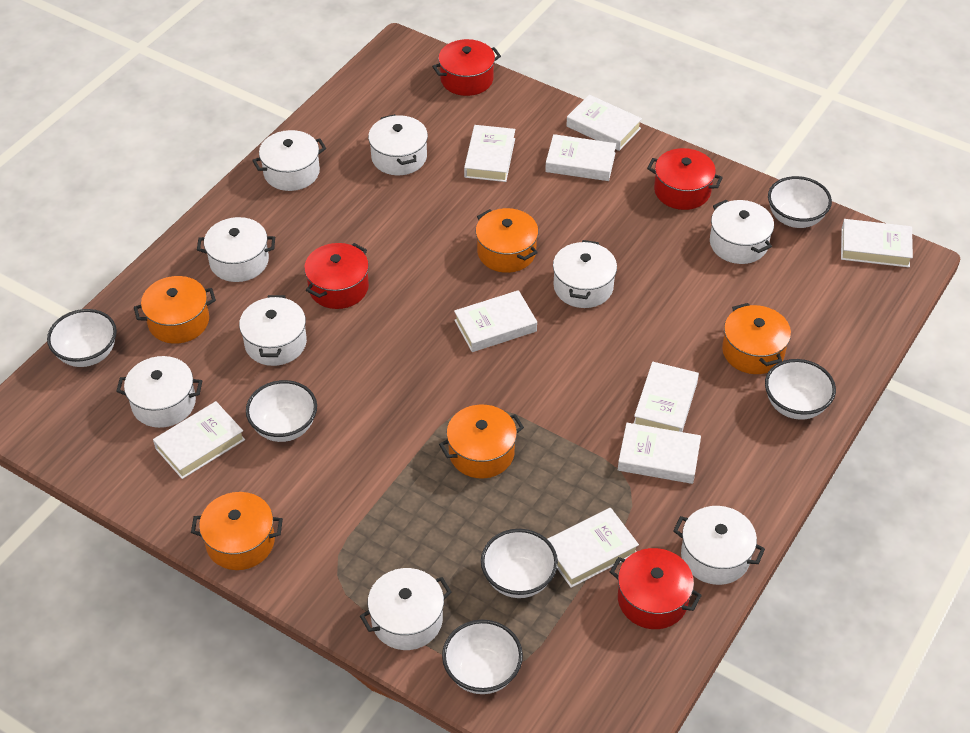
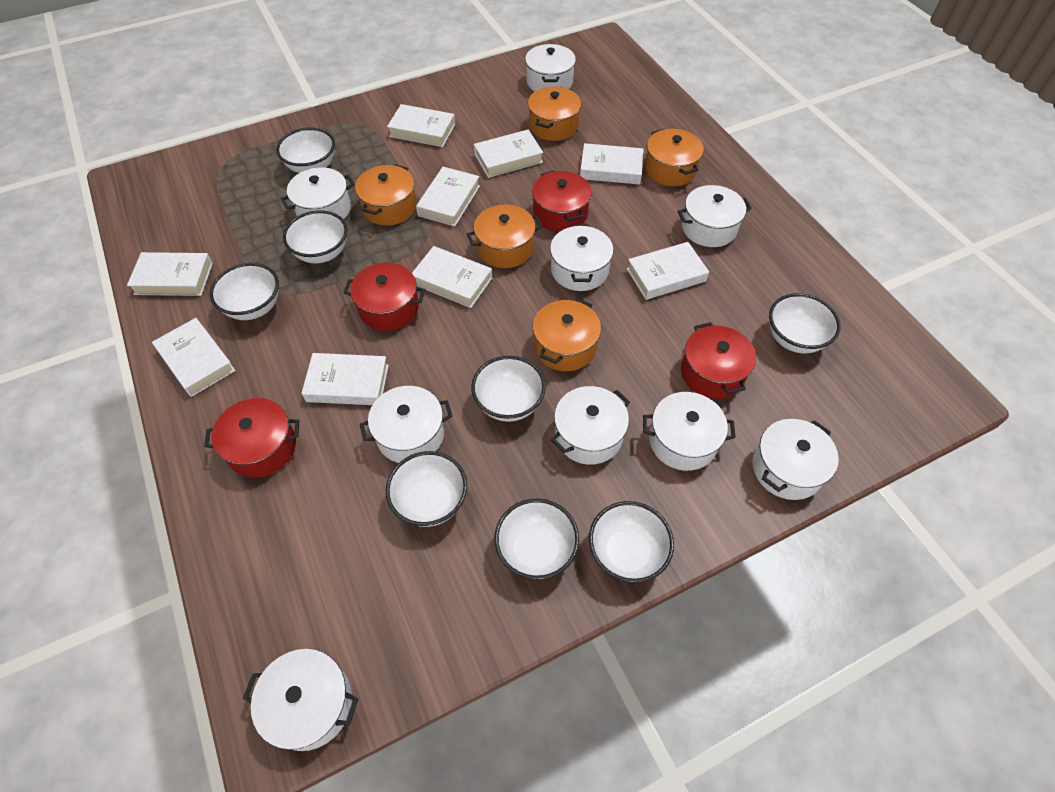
white bowl: [47,309,117,367] [246,380,317,442] [442,620,523,694] [481,529,558,598] [765,359,836,420] [768,176,832,228] = 6 -> [209,263,279,320] [276,128,335,173] [283,210,347,263] [386,451,467,527] [471,356,546,422] [495,499,579,580] [589,501,674,583] [769,293,841,354] = 8

